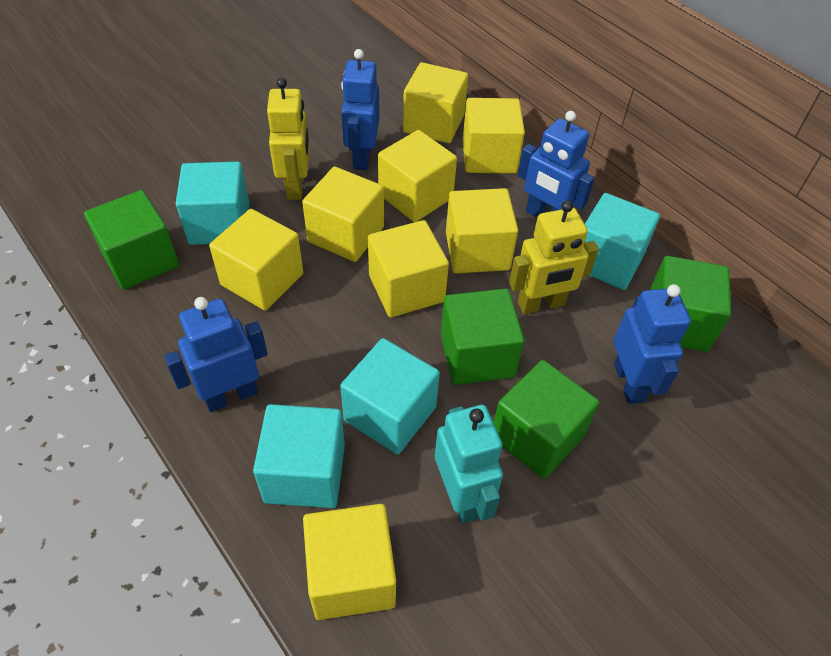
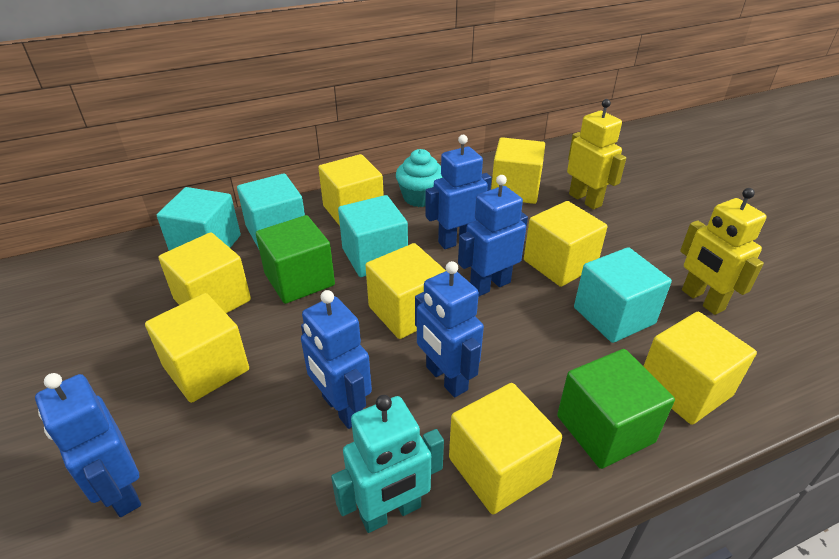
blue robot: [164,297,268,412] [341,49,379,170] [518,111,595,218] [614,284,691,404] = 4 -> [35,373,141,517] [301,290,372,429] [415,261,484,397] [425,135,492,249] [458,175,528,297] = 5
green cube: [84,190,179,290] [441,288,524,385] [494,360,599,479] [650,256,731,352] = 4 -> [256,215,335,304] [557,349,675,469] = 2
turquoise cupcake: none = 0 -> [396,149,443,207] = 1

